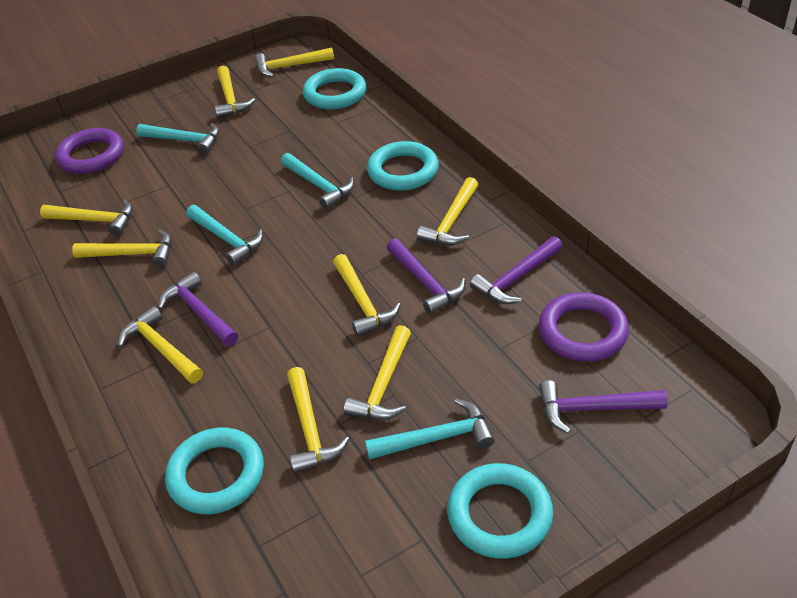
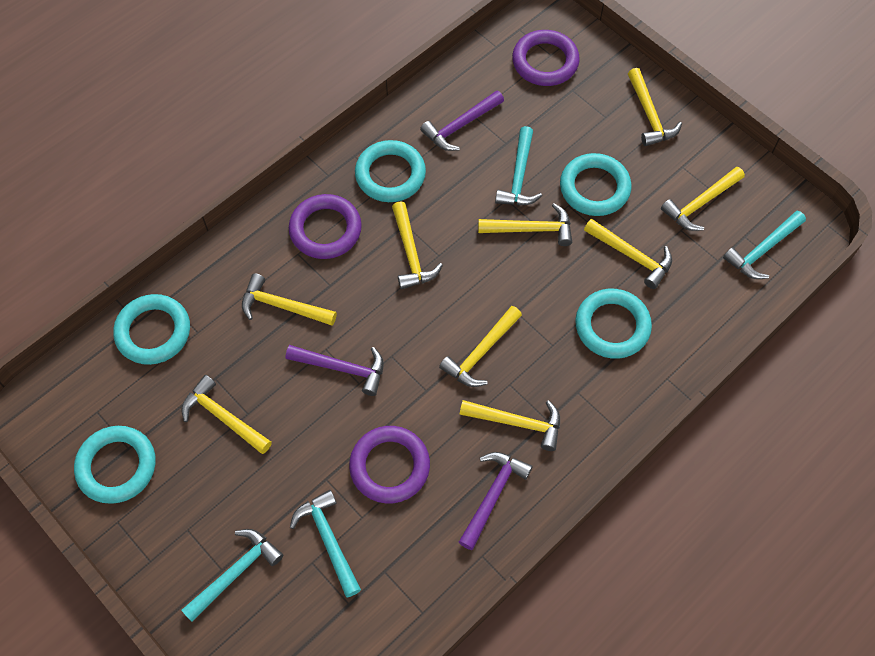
purple hammer: [158,272,238,346] [387,238,465,315] [470,236,563,304] [539,380,668,434] = 4 -> [286,345,384,396] [420,90,504,151] [459,452,533,550] = 3
purple ring: [55,128,124,174] [539,292,629,362] = 2 -> [289,194,362,259] [349,426,430,503] [512,30,580,86] = 3
turquoise ring: [165,428,264,514] [303,68,366,109] [367,141,439,191] [447,463,553,559] = 4 -> [74,426,156,504] [113,294,190,365] [355,140,426,202] [560,153,632,216] [575,289,652,359] = 5

